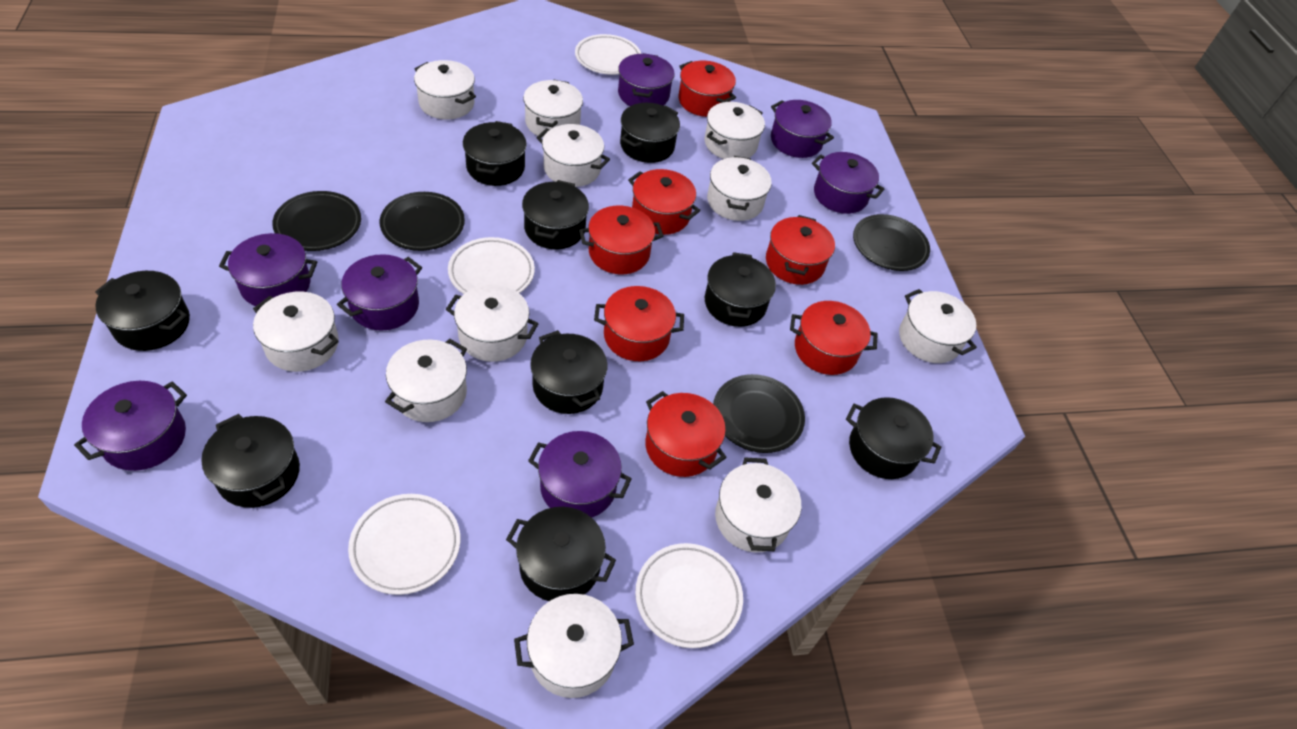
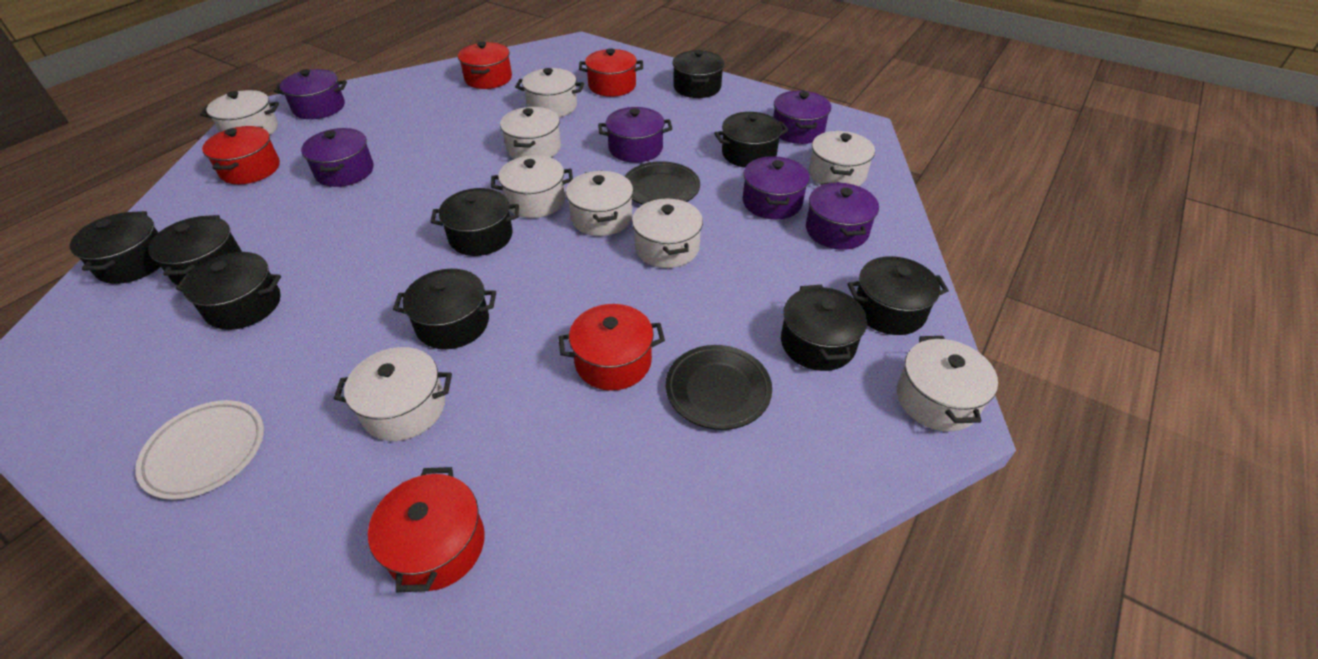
black plate: [272,191,361,251] [380,192,465,251] [713,374,805,453] [853,214,930,271] = 4 -> [625,161,700,205] [666,345,772,430] = 2
purple pot: [74,381,187,471] [219,233,317,306] [337,254,422,331] [528,431,632,518] [618,53,674,106] [771,100,834,158] [812,152,885,214] = 7 -> [274,69,347,119] [301,128,374,187] [598,107,672,163] [743,156,809,219] [773,91,831,144] [806,182,879,250] = 6
red pot: [579,206,664,274] [594,286,684,361] [628,169,700,235] [645,391,726,477] [678,61,736,117] [766,215,835,285] [790,301,878,375] = 7 -> [202,126,280,184] [368,467,485,592] [458,42,512,89] [558,304,665,391] [579,48,643,97] = 5
white plate: [348,494,460,595] [448,237,535,294] [575,34,641,75] [635,543,743,648] = 4 -> [135,400,264,500] = 1
white pot: [253,292,339,372] [385,339,467,422] [414,60,476,120] [446,284,538,362] [514,594,634,698] [523,79,583,138] [536,124,610,187] [705,102,765,159] [707,156,772,221] [715,457,801,552] [899,289,977,363] = 11 -> [200,90,279,135] [334,347,452,441] [491,155,573,218] [500,107,561,159] [515,68,584,117] [566,170,633,236] [632,198,703,268] [809,131,875,186] [897,336,998,432] = 9

